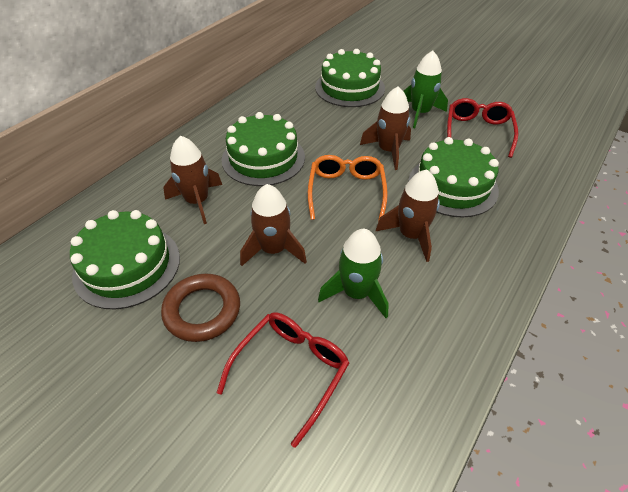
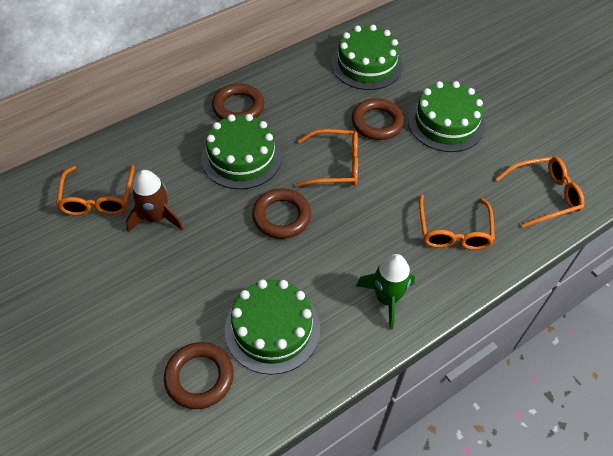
brown ring: [161,274,240,342] = 1 -> [164,342,234,409] [212,83,264,120] [252,188,311,239] [352,98,405,140] = 4
brown rocket: [163,136,222,224] [240,184,307,266] [360,86,411,170] [375,169,440,262] = 4 -> [126,170,184,233] = 1
green rocket: [318,229,389,318] [403,51,448,128] = 2 -> [356,254,415,330] = 1
orange glasses: [308,155,388,222] = 1 -> [56,165,135,216] [295,129,358,187] [419,194,495,250] [496,156,584,228] = 4
red glasses: [217,312,349,448] [447,98,519,158] = 2 -> none = 0

